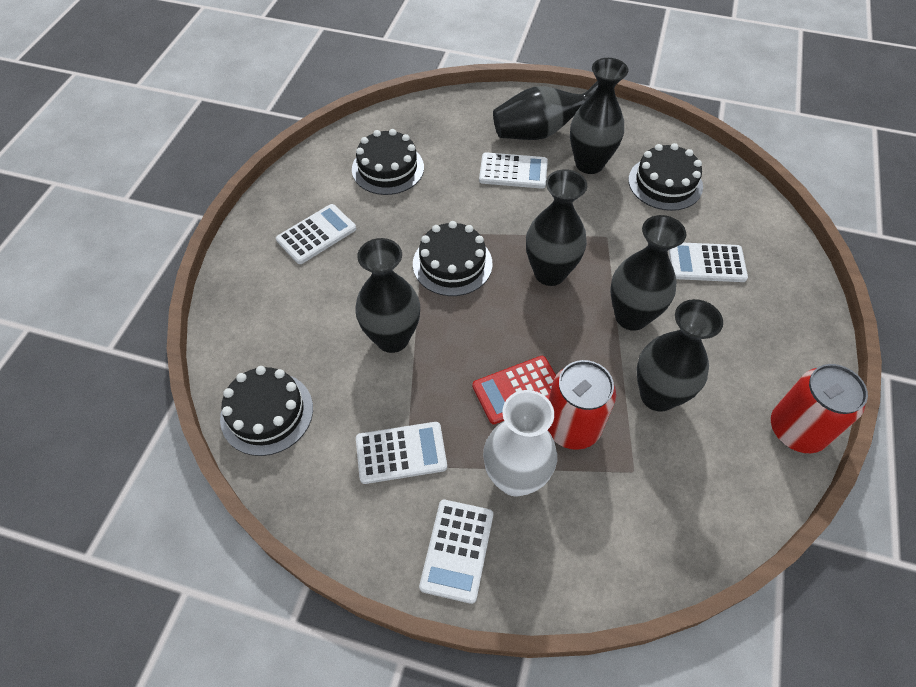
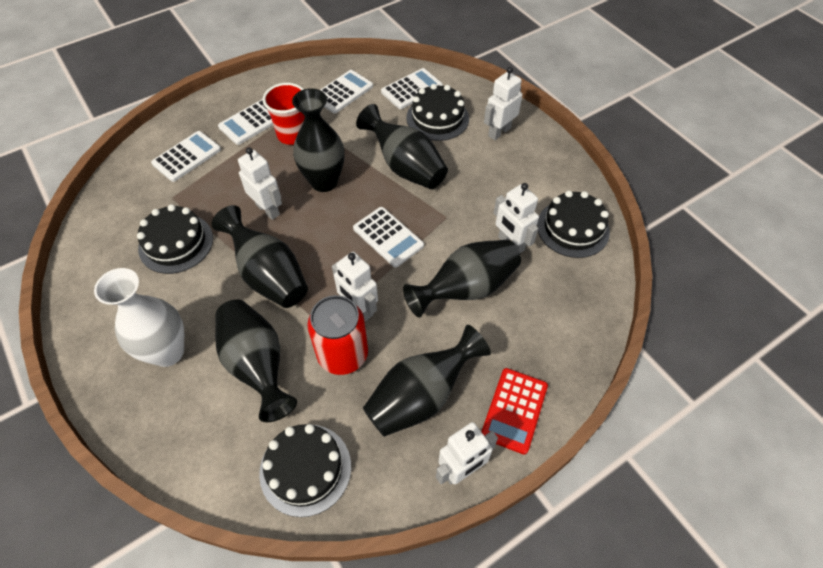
red can: [548,360,616,450] [771,364,868,453] = 2 -> [307,295,368,375] = 1
red cup: none = 0 -> [263,83,305,145] = 1
white robot: none = 0 -> [238,147,282,220] [332,252,378,321] [436,422,498,485] [484,67,523,140] [494,183,539,253] = 5

